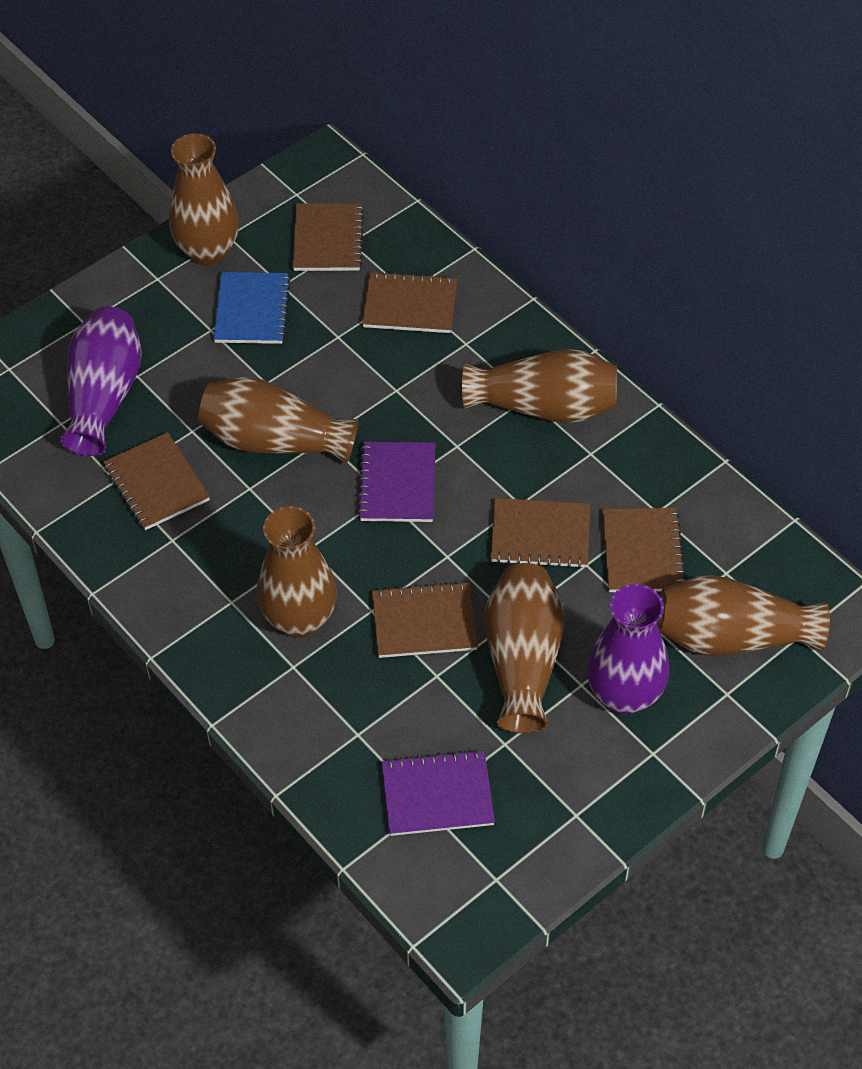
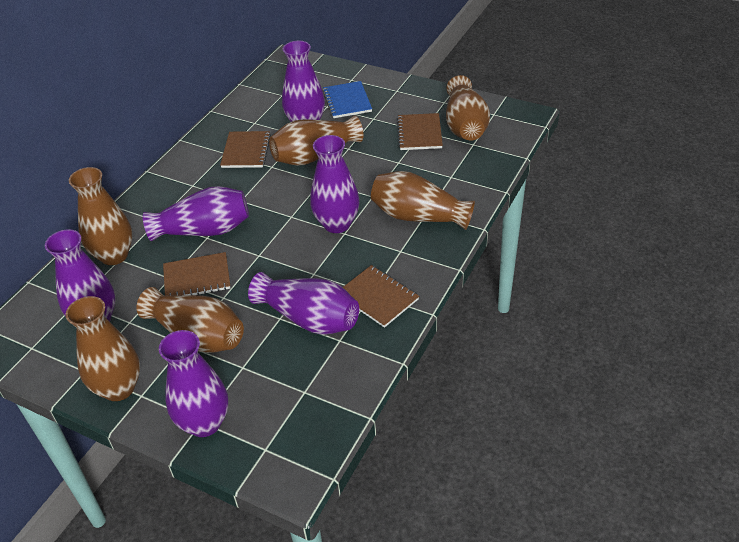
brown notebook: [103,432,210,530] [293,203,364,271] [362,271,457,333] [372,581,478,658] [491,498,590,569] [603,508,685,592] = 6 -> [163,252,231,296] [220,131,271,168] [343,265,419,328] [397,113,443,150] = 4
purple notebook: [357,442,435,522] [382,750,495,836] = 2 -> none = 0
purple vase: [60,306,142,456] [587,584,669,715] = 2 -> [45,229,115,321] [143,186,249,241] [159,330,228,437] [248,272,359,335] [282,41,325,122] [310,135,359,233] = 6

